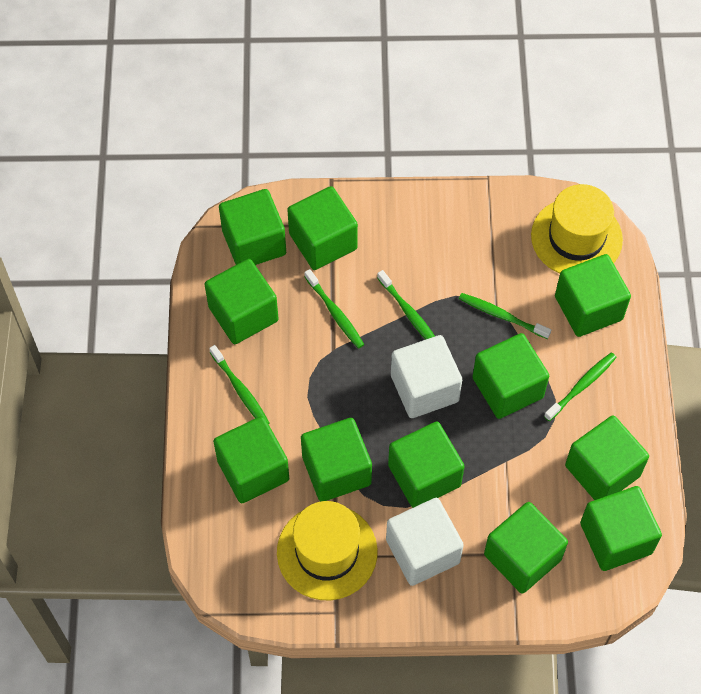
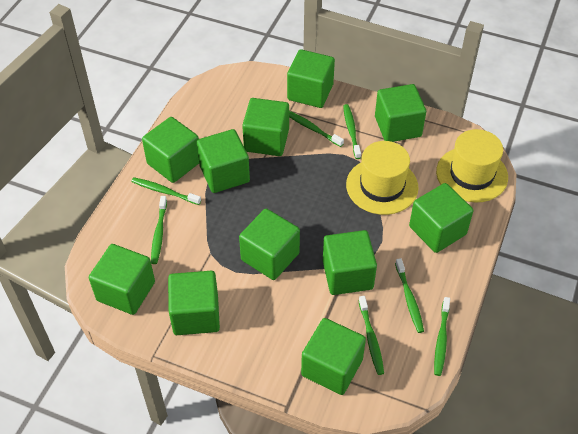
green toothbrush: [209,345,270,424] [304,269,364,349] [377,270,435,340] [459,293,551,339] [544,352,617,421] = 5 -> [131,177,201,205] [151,196,167,264] [289,111,344,147] [343,104,361,159] [359,296,384,375] [395,258,424,333] [434,297,450,376] = 7
white cube: [386,498,464,586] [391,335,462,418] = 2 -> none = 0

